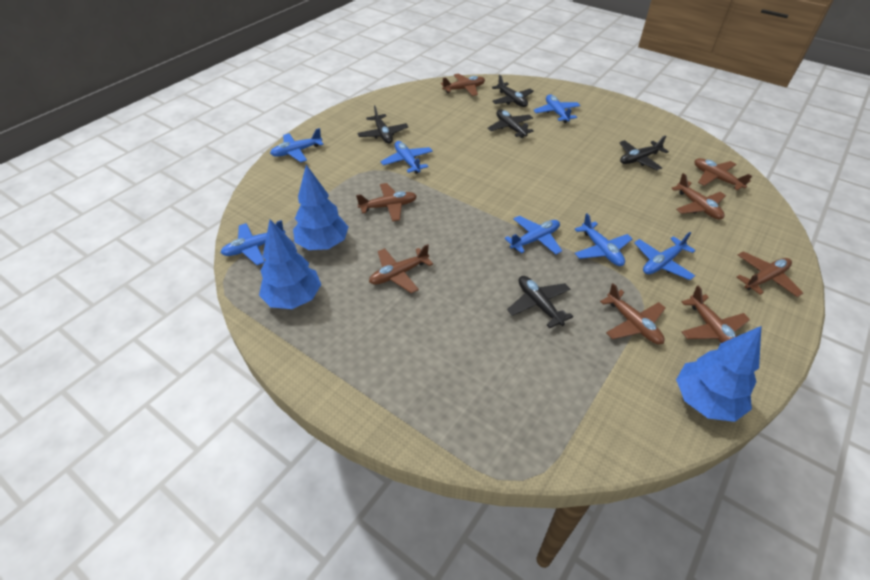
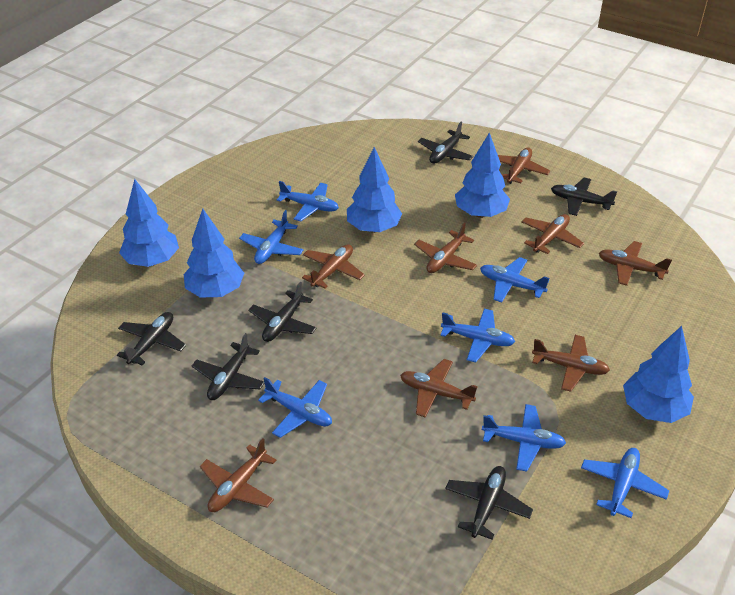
black plane: [357,105,408,144] [488,109,534,138] [492,75,534,107] [507,276,574,328] [619,135,669,170] = 5 -> [117,312,186,366] [192,333,264,400] [248,282,317,342] [418,122,473,164] [445,466,533,540] [551,178,617,216] = 6
blue tree: [259,219,321,309] [293,165,348,250] [676,326,761,422] = 3 -> [119,179,179,267] [184,209,244,298] [347,147,402,233] [455,132,510,218] [623,326,694,423] = 5

